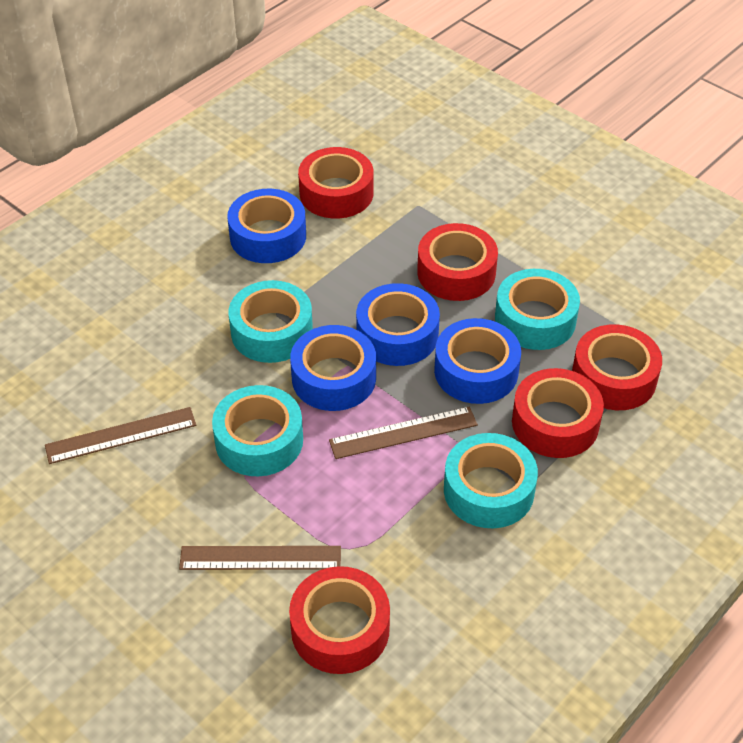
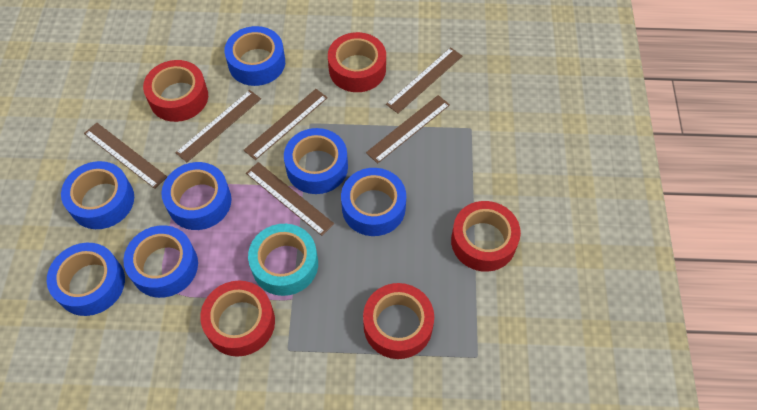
blue tape: [227,189,306,263] [290,325,376,411] [356,283,440,366] [434,318,521,404] = 4 -> [47,243,125,316] [61,161,134,229] [123,225,198,298] [161,162,232,230] [224,26,285,86] [284,128,348,194] [341,168,406,236] = 7
brown ruler: [45,407,196,464] [179,546,341,570] [329,407,478,459] = 3 -> [84,123,167,189] [175,90,261,162] [244,89,328,160] [246,162,334,236] [366,95,450,164] [386,47,462,113] = 6
turquoise tape: [212,385,303,476] [229,280,313,363] [444,433,538,528] [495,269,580,350] = 4 -> [248,224,318,296] = 1

